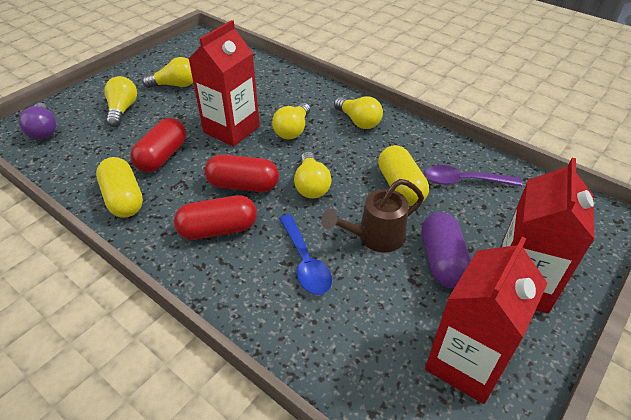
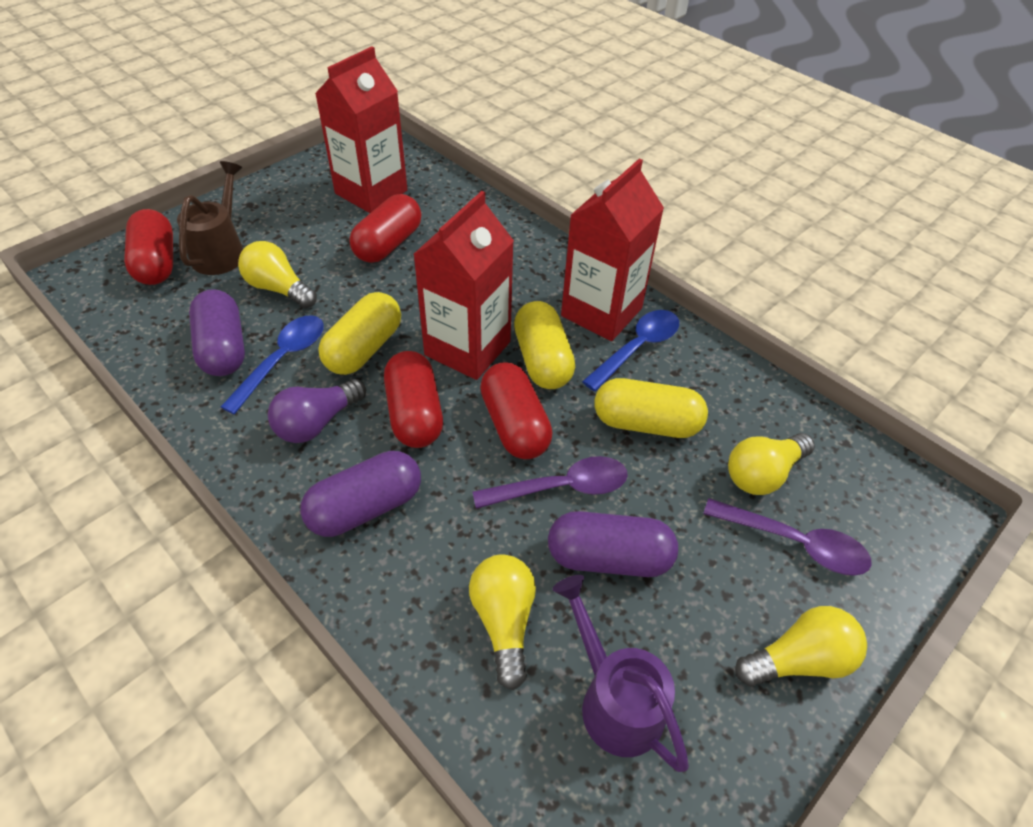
blue spoon: [279,214,332,295] = 1 -> [221,315,324,414] [582,310,679,391] = 2
purple capsule: [421,212,471,288] = 1 -> [189,289,245,376] [300,451,421,537] [548,511,678,577] = 3
purple spoon: [424,165,522,186] = 1 -> [473,456,628,509] [703,498,872,576] = 2
purple watering can: none = 0 -> [553,575,689,772] = 1
red capsule: [130,118,186,172] [174,195,257,240] [204,154,279,192] = 3 -> [124,209,173,285] [350,194,421,263] [384,351,443,448] [480,362,552,459] = 4
yellow capsule: [96,157,143,218] [378,145,429,206] = 2 -> [318,292,401,375] [514,301,575,389] [595,378,708,438] = 3
yellow light bulb: [104,76,137,127] [142,57,193,88] [272,102,310,139] [294,152,331,198] [334,96,383,129] = 5 -> [238,241,317,308] [469,554,536,690] [728,433,815,495] [735,606,867,687] = 4

